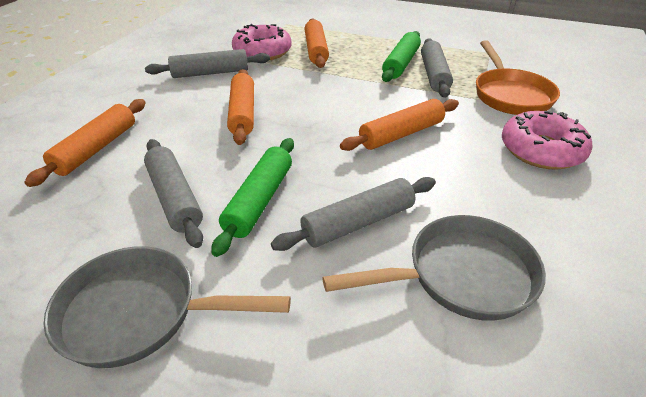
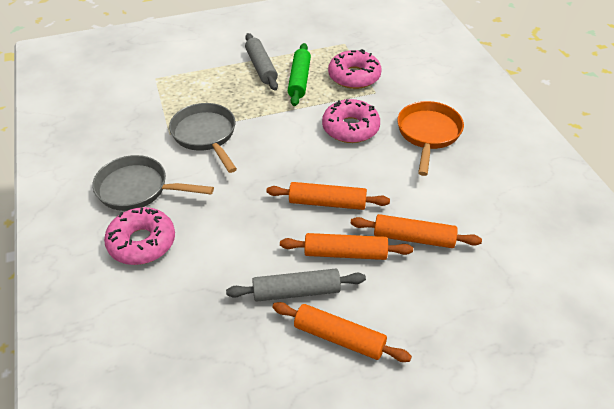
green rolling pin: [211,138,294,257] [382,31,421,82] = 2 -> [288,43,311,106] = 1
grey rolling pin: [144,139,203,248] [145,49,270,78] [271,177,436,251] [421,38,453,98] = 4 -> [226,269,366,302] [245,33,278,90] = 2
pink donut: [232,24,292,60] [502,111,592,170] = 2 -> [104,207,175,265] [322,99,380,143] [328,49,382,89] = 3

